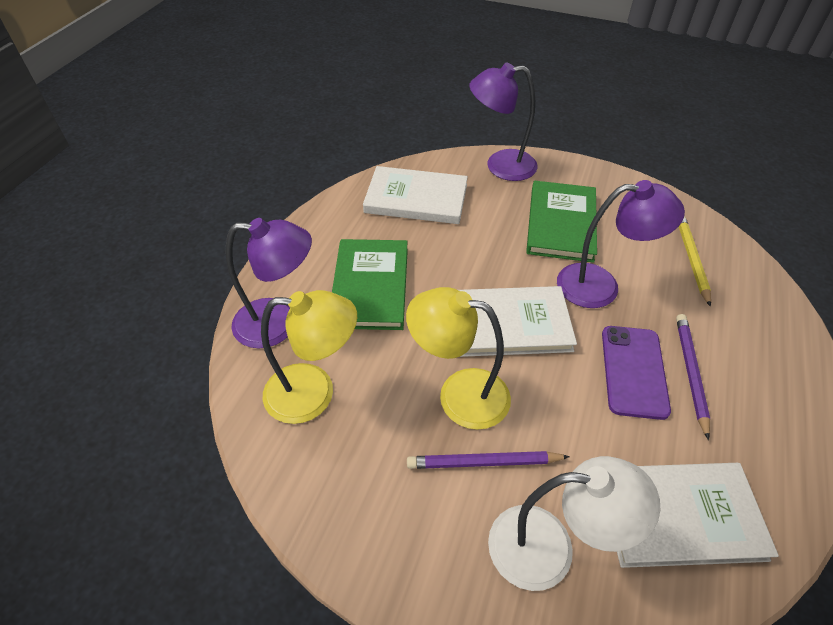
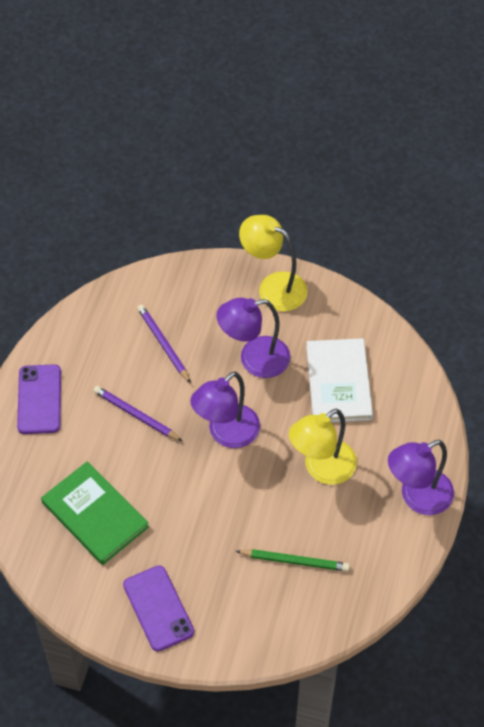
green book: [332,239,408,330] [526,181,597,263] = 2 -> [41,461,149,565] = 1
green pencil: none = 0 -> [236,549,350,571] = 1
purple phone: [602,326,671,420] = 1 -> [17,364,61,434] [123,565,194,652] = 2
white book: [363,166,468,224] [459,286,577,357] [617,463,779,568] = 3 -> [306,338,373,422] = 1
white lamp: [488,456,660,591] = 1 -> none = 0
yellow pencil: [679,215,711,307] = 1 -> none = 0

